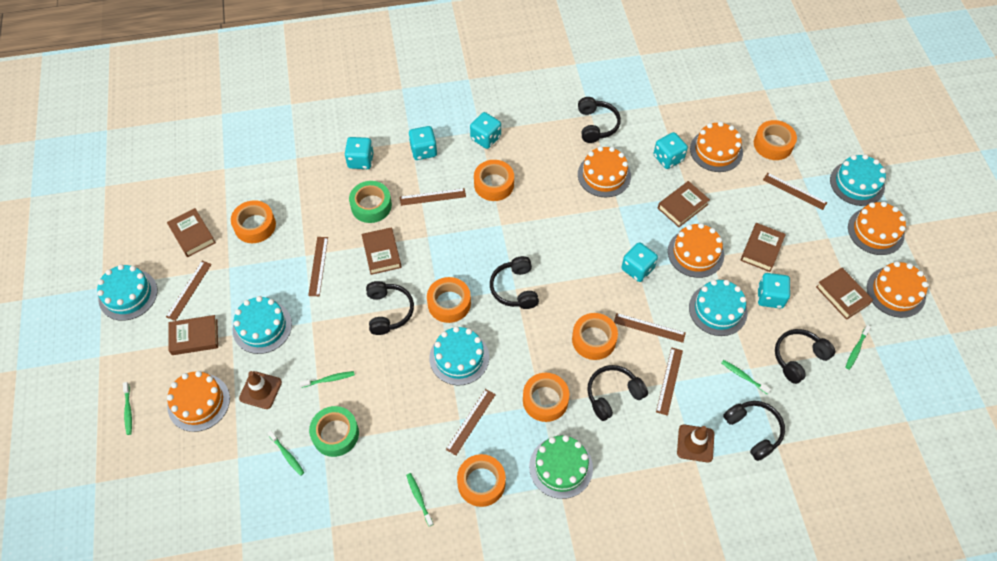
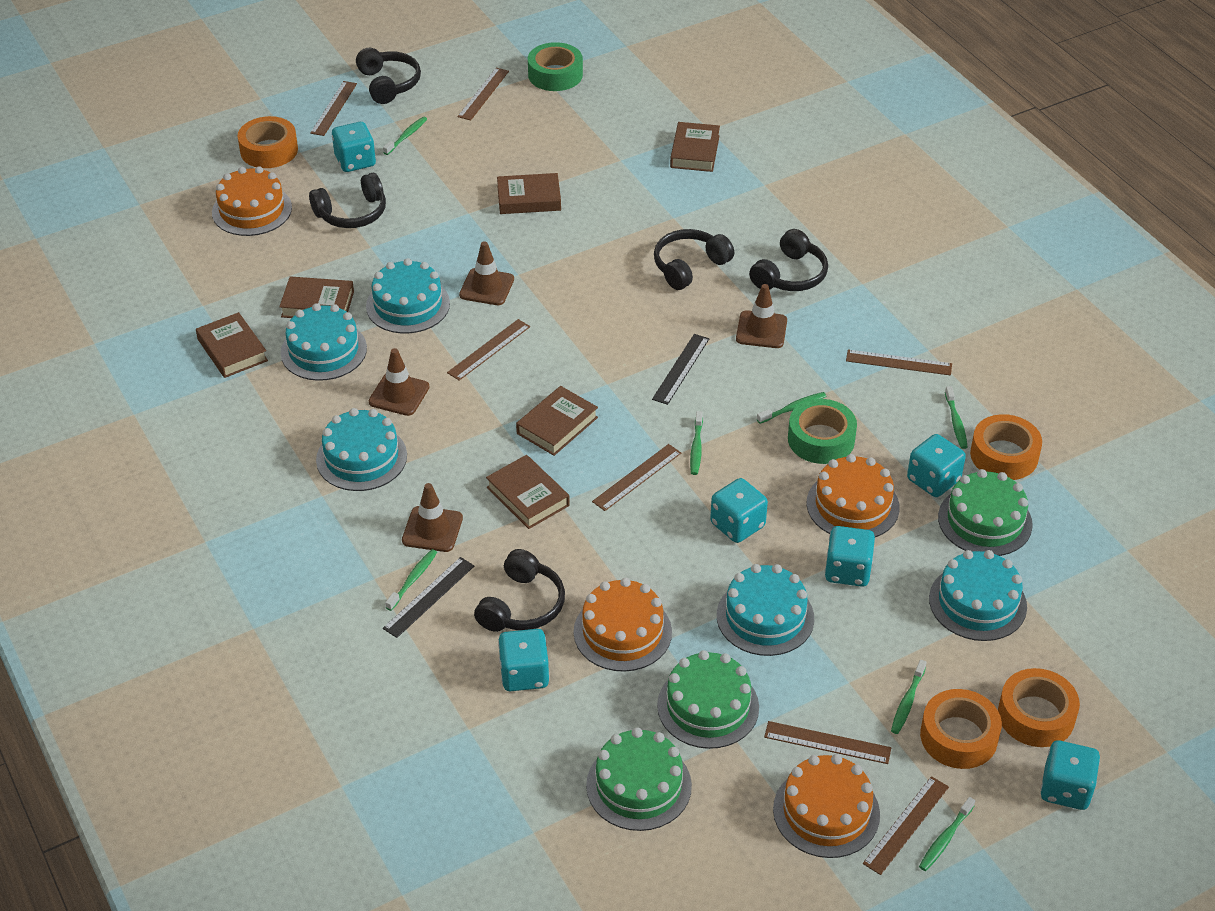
black headphones: [366,281,414,335] [490,256,539,309] [578,97,621,143] [587,365,648,421] [723,401,785,461] [775,329,835,384] = 6 -> [309,173,386,228] [356,48,421,104] [474,549,565,632] [654,229,734,290] [749,229,828,291] = 5
black ruler: none = 0 -> [383,557,474,638] [652,334,709,405] = 2
brown traffic cone: [239,371,282,409] [677,424,714,463] = 2 -> [369,348,430,416] [402,483,463,552] [459,241,514,305] [736,284,787,348] = 4
green cake: [529,435,593,499] = 1 -> [586,727,692,831] [657,650,759,749] [938,469,1033,556] = 3
green toothbrush: [123,382,132,435] [268,431,304,476] [300,371,355,388] [406,473,433,527] [722,360,771,394] [845,325,871,370] = 6 -> [383,117,427,155] [385,549,437,611] [690,411,703,475] [757,392,827,424] [891,660,927,734] [919,797,975,871] [945,386,967,449] = 7
orange cake: [167,371,230,432] [578,146,631,197] [668,223,724,278] [690,122,743,172] [848,202,906,255] [867,261,928,318] = 6 -> [212,166,292,236] [574,578,672,672] [773,754,880,858] [806,454,900,537] = 4
orange tape: [231,200,276,243] [427,277,471,323] [457,454,506,507] [474,160,514,201] [523,373,569,422] [572,313,618,360] [754,120,797,160] = 7 -> [238,116,298,168] [920,689,1002,769] [970,414,1042,480] [998,668,1080,747] = 4

